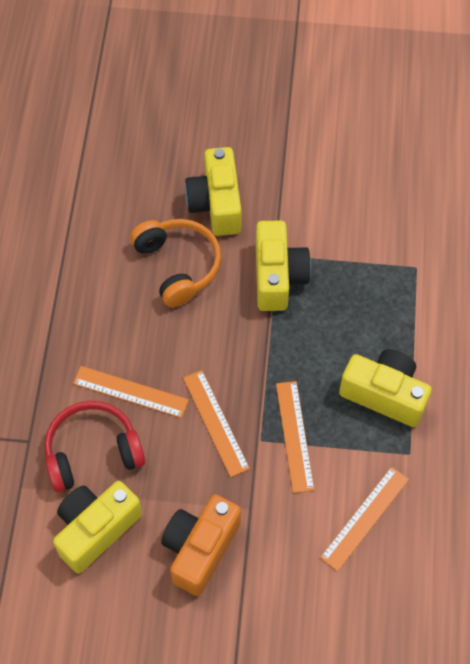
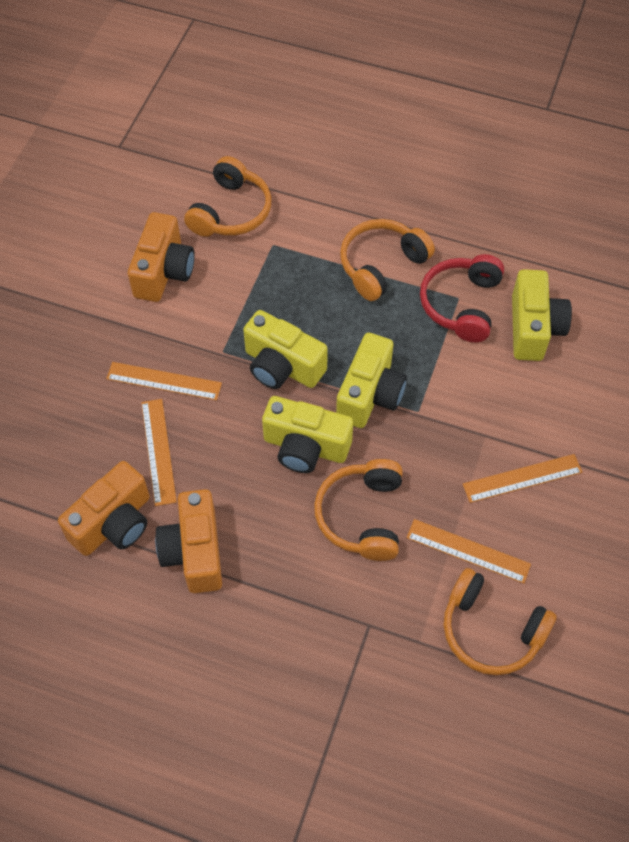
orange camera: [161,494,241,596] = 1 -> [58,461,150,556] [128,212,195,302] [155,489,222,593] = 3
orange headphones: [130,219,221,307] = 1 -> [184,156,272,237] [314,459,403,561] [340,219,435,301] [444,568,557,675] = 4

